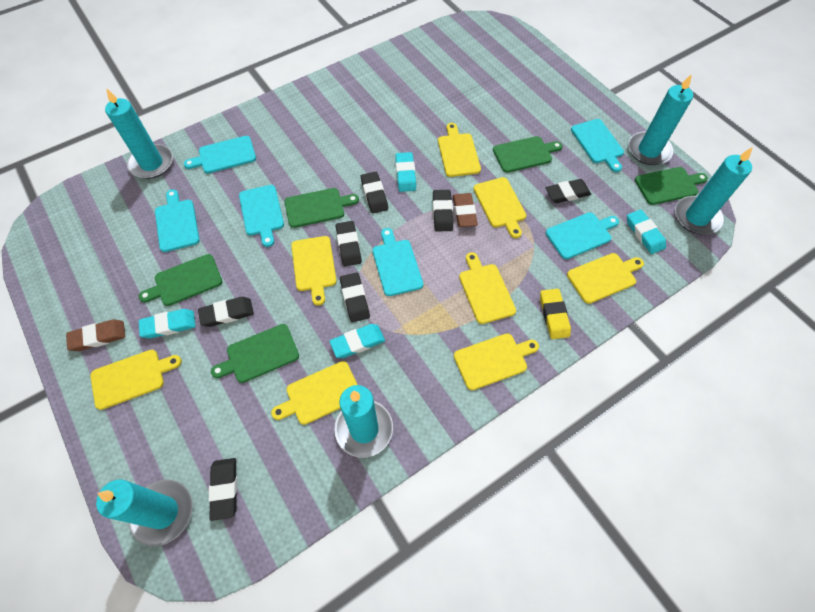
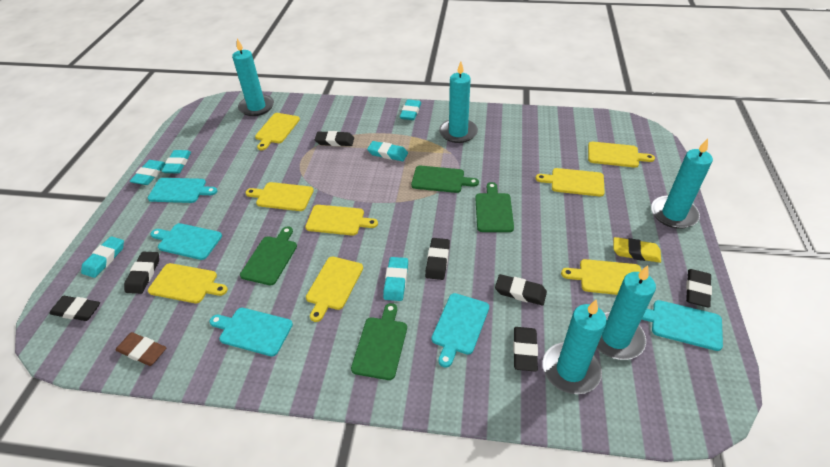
brown eraser: [66,320,125,351] [453,193,478,227] = 2 -> [115,332,166,366] = 1
green cutting board: [139,254,222,306] [211,324,299,383] [284,188,359,228] [493,136,563,173] [635,167,708,205] = 5 -> [240,226,297,285] [351,303,407,380] [411,165,479,193] [475,182,514,232] = 4
turquoise cutting board: [155,189,200,252] [184,136,256,174] [239,185,284,247] [373,228,423,296] [546,212,619,259] [571,119,624,172] = 6 -> [148,178,217,203] [151,223,222,260] [209,308,293,356] [432,293,489,367] [641,300,723,351] = 5
turquoise eraser: [139,309,195,339] [330,324,385,358] [395,152,416,192] [627,209,666,254] = 4 -> [81,236,124,278] [130,160,165,185] [161,150,191,173] [367,141,408,161] [383,257,408,301] [400,100,421,120] = 6

